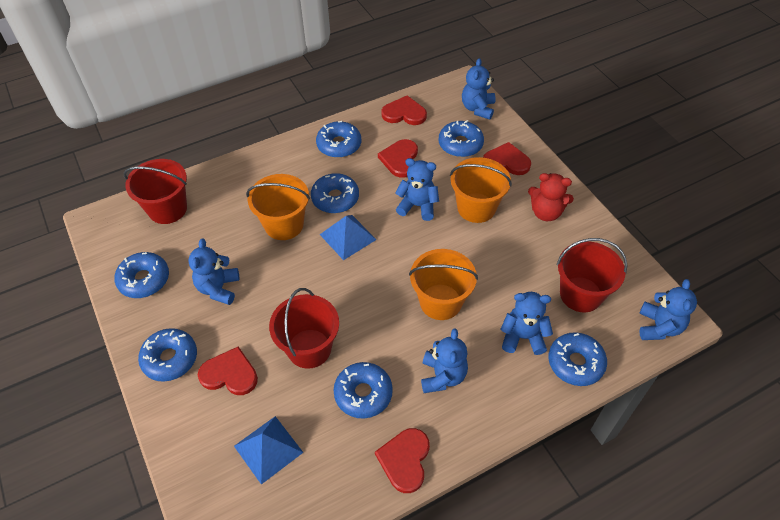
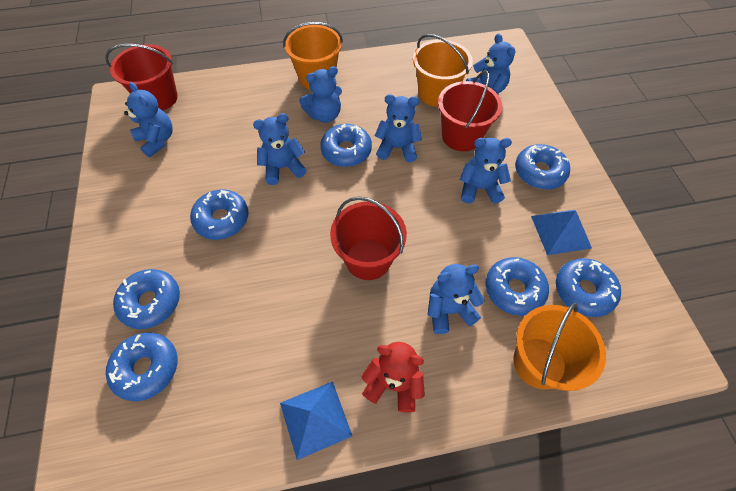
blue teddy bear: [188,238,239,305] [395,158,439,221] [421,328,468,393] [462,58,496,120] [500,292,553,355] [639,279,697,340] = 6 -> [124,82,173,157] [253,113,307,185] [299,66,342,123] [375,94,422,162] [427,264,485,334] [460,138,512,204] [466,33,515,95] = 7
red heart: [198,346,258,395] [375,428,430,493] [378,139,418,178] [381,95,427,125] [483,142,531,175] = 5 -> none = 0

